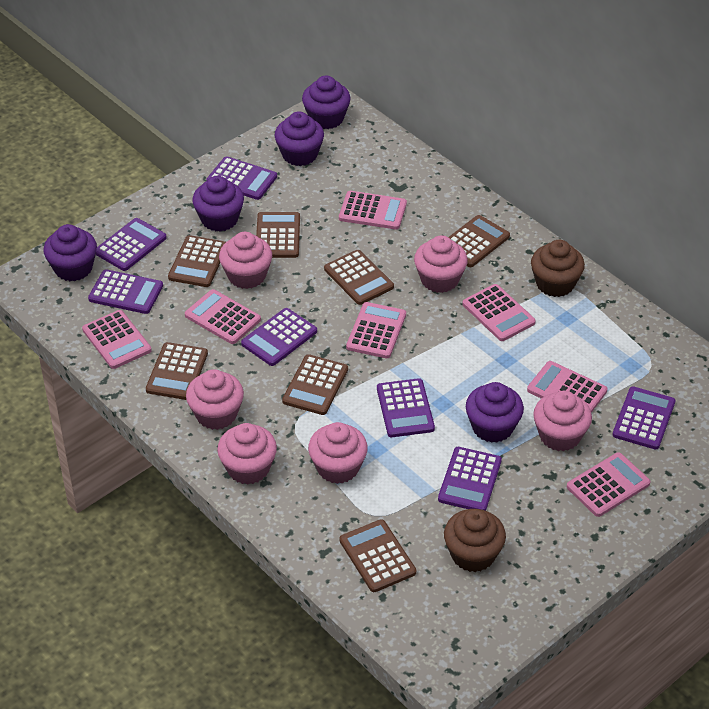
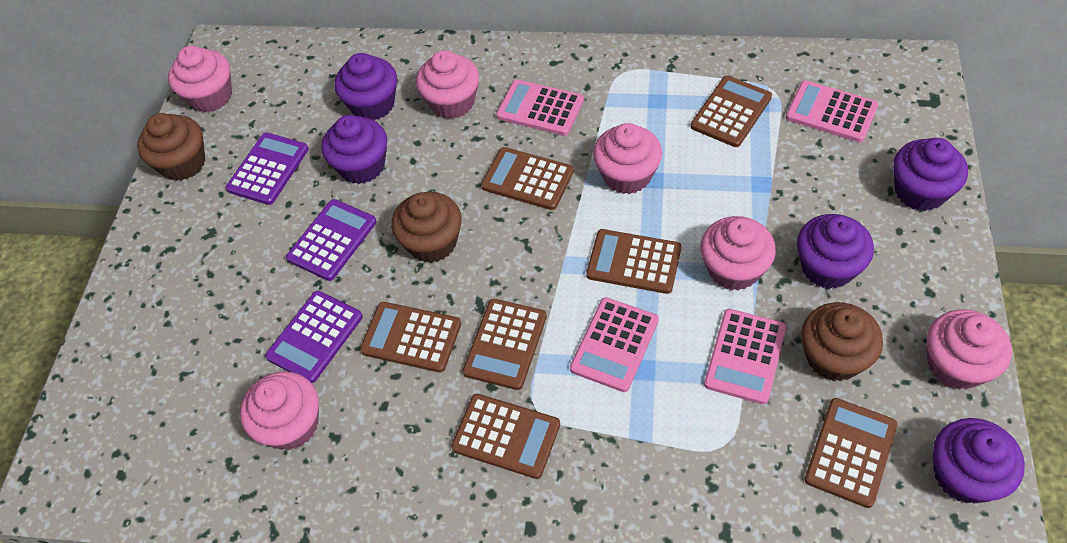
brown cupcake: [444,509,506,572] [531,240,585,297] = 2 -> [137,113,205,181] [392,192,462,263] [801,302,883,381] = 3
pink calculator: [82,310,152,369] [185,289,261,344] [339,191,407,230] [346,302,406,358] [462,284,536,341] [527,361,607,413] [567,452,651,517] = 7 -> [496,80,584,136] [570,297,659,392] [704,309,786,404] [786,80,878,142] = 4
purple calculator: [88,269,163,314] [96,218,167,271] [207,156,277,200] [241,308,317,366] [377,378,435,437] [438,447,502,511] [613,387,675,449] = 7 -> [226,133,309,205] [265,291,363,383] [286,199,377,281] = 3

